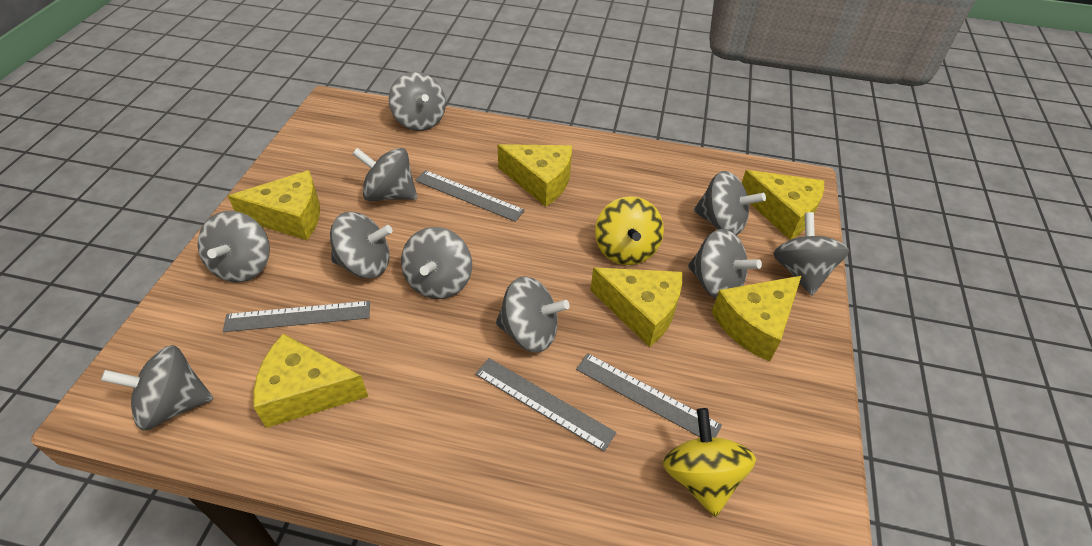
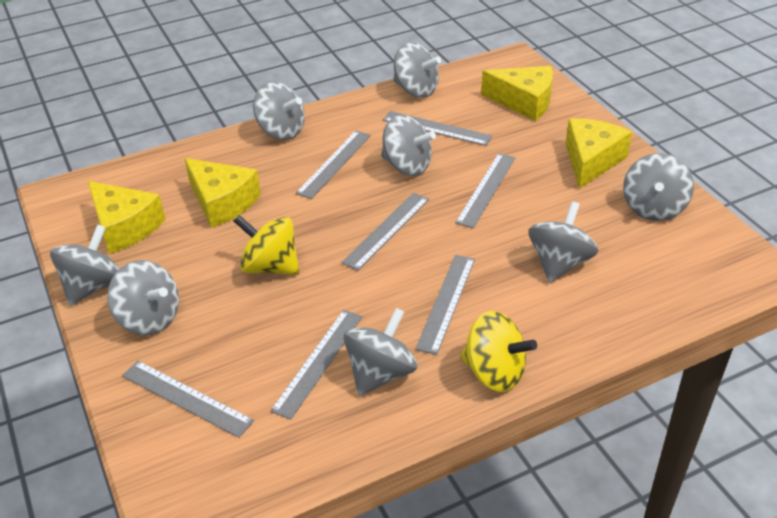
grey ruler: [223,301,370,332] [415,170,525,222] [475,358,616,452] [576,353,722,438] = 4 -> [122,361,254,438] [270,310,363,420] [296,130,371,199] [341,193,429,271] [383,111,492,146] [415,255,475,355] [455,153,515,228] = 7
grey spinning top: [101,345,213,431] [198,211,270,282] [330,212,393,278] [353,148,417,201] [389,72,446,131] [401,227,472,299] [496,276,570,353] [688,229,762,299] [694,171,766,235] [773,212,849,295] = 10 -> [50,224,119,306] [107,260,179,336] [253,82,305,140] [343,308,417,396] [381,115,436,176] [394,42,441,98] [528,201,598,282] [623,153,694,221] = 8
yellow cheese: [228,170,320,240] [253,334,368,428] [498,144,572,207] [590,268,682,347] [711,276,801,362] [742,170,824,240] = 6 -> [88,181,165,254] [184,158,261,228] [481,66,553,121] [566,118,632,189] = 4

